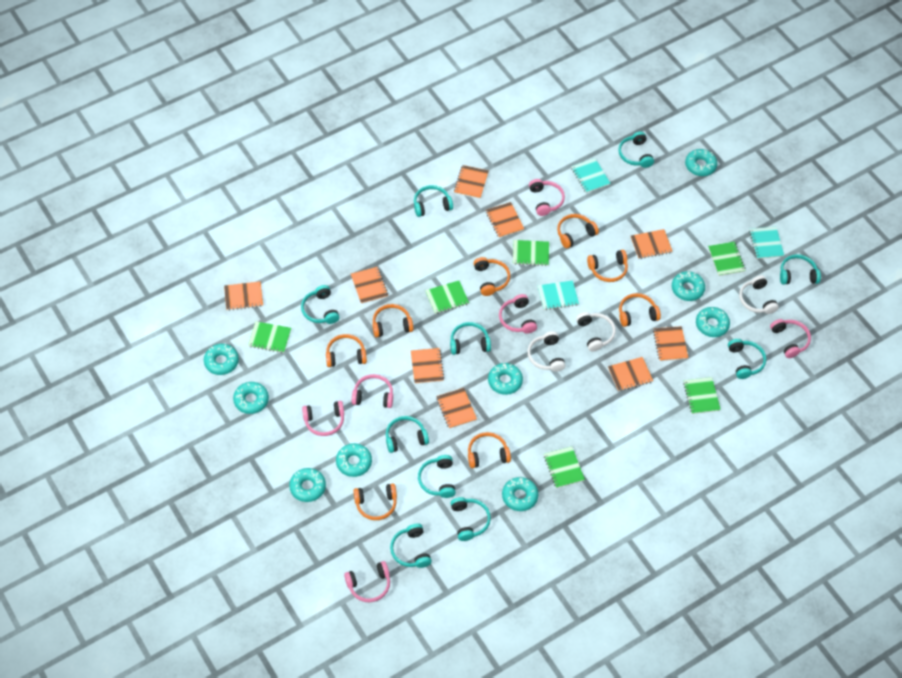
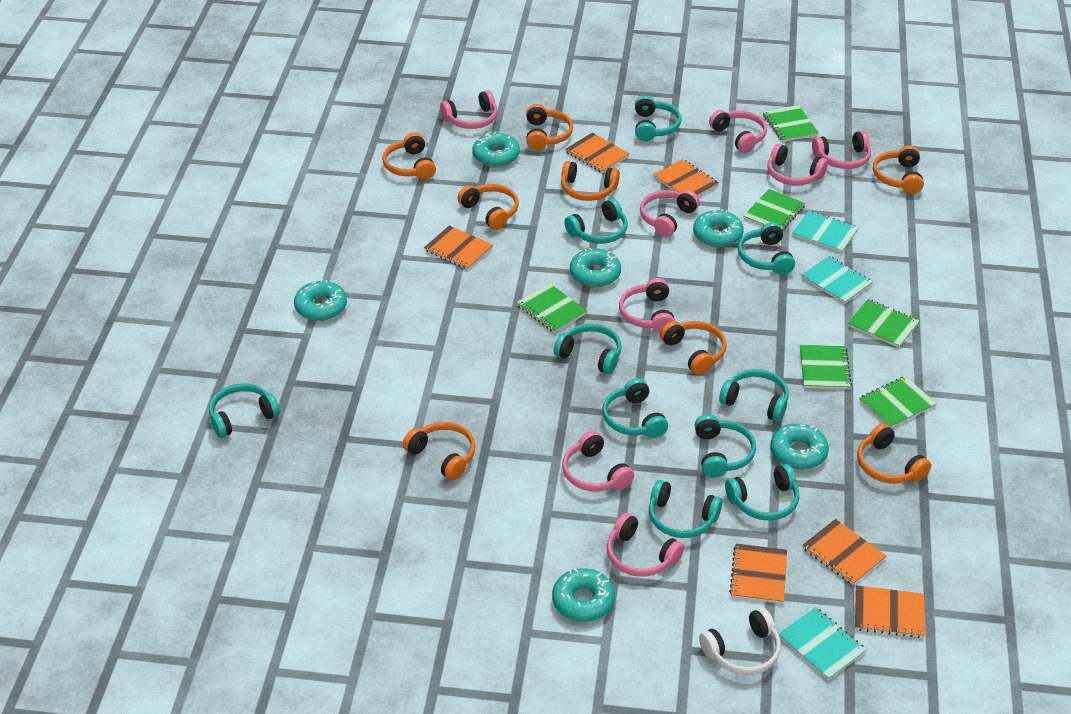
orange notebook: [224,281,263,311] [351,267,388,304] [411,348,444,384] [436,388,477,429] [454,165,489,199] [486,202,524,238] [608,357,653,391] [630,229,672,259] [653,326,688,361] = 9 -> [424,226,493,270] [565,133,630,173] [653,159,719,197] [729,544,787,604] [802,519,887,585] [855,585,925,638] = 6
pink headphones: [302,401,344,436] [344,561,390,602] [352,374,393,408] [499,294,537,334] [529,179,565,216] [770,319,811,358] = 6 -> [440,90,497,129] [562,431,634,492] [607,513,684,577] [619,278,675,333] [640,190,700,237] [709,110,767,153] [767,143,828,186] [812,131,871,169] = 8
turquoise donut: [204,344,239,375] [233,382,269,414] [289,468,326,502] [336,443,372,477] [488,363,523,395] [502,477,538,511] [672,271,705,301] [685,149,717,176] [696,307,730,337] = 9 -> [294,279,347,321] [472,131,520,167] [552,568,615,622] [570,248,621,287] [693,209,744,247] [770,423,829,470] = 6
white headphones: [528,331,565,372] [576,312,616,352] [739,275,779,314] = 3 -> [699,608,781,675] = 1

